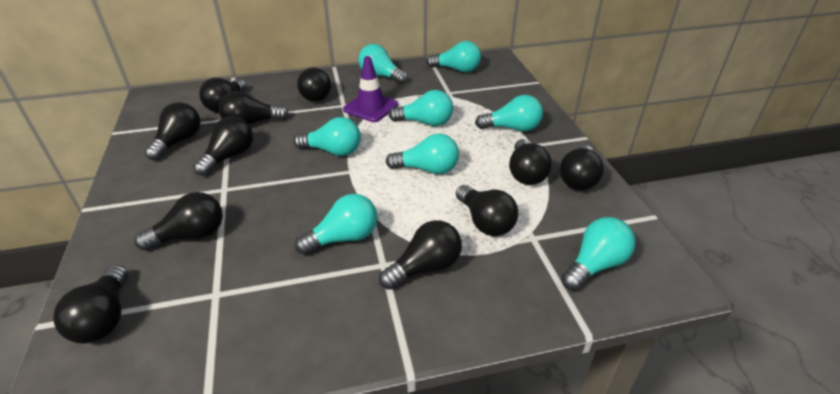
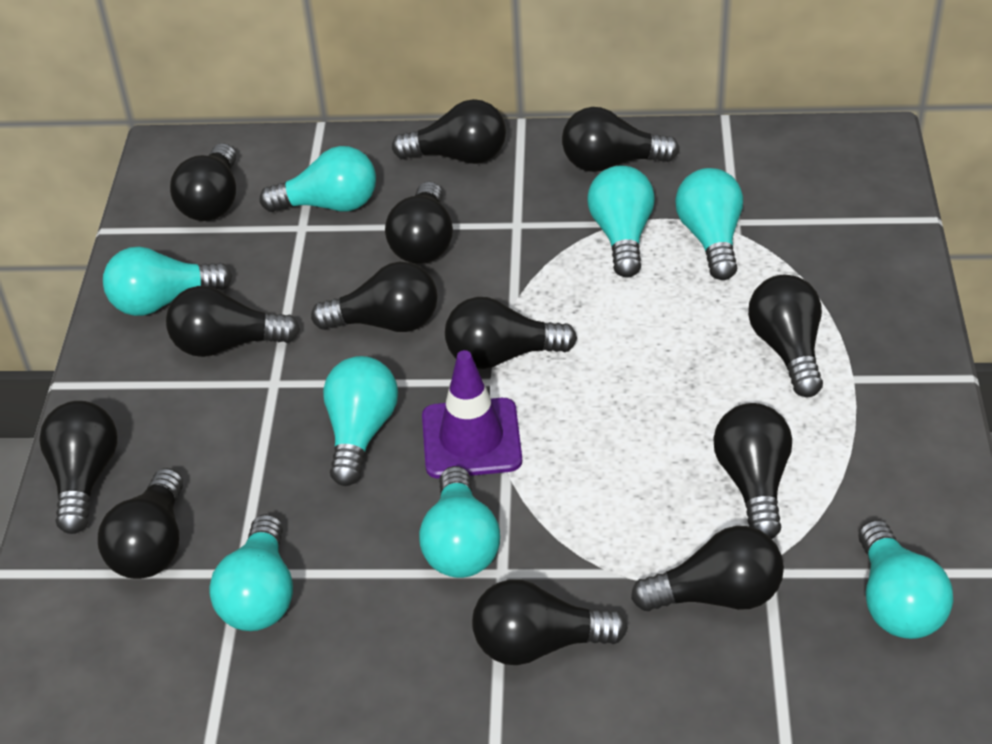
black light bulb: [53,265,128,344] [134,192,223,251] [144,102,200,160] [193,116,253,176] [199,78,247,113] [219,91,289,125] [297,67,331,102] [379,220,462,290] [456,185,518,236] [509,139,552,185] [560,145,604,190] = 11 -> [39,401,118,534] [98,468,183,579] [166,286,300,357] [170,143,236,221] [311,262,437,332] [385,182,453,264] [392,99,506,164] [445,297,577,369] [472,579,628,665] [562,107,679,172] [631,526,784,611] [713,403,792,539] [748,275,823,397] = 13

